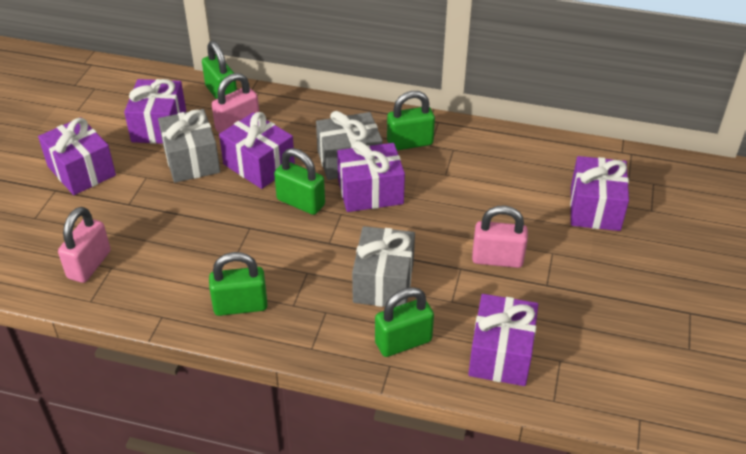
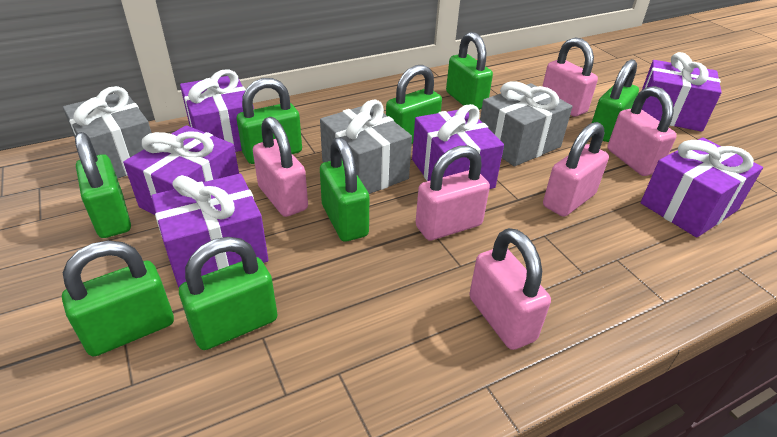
green padlock: [202,41,237,99] [209,252,268,316] [274,148,325,215] [375,287,434,357] [387,91,435,150] = 5 -> [62,241,174,356] [75,132,131,238] [179,237,278,350] [237,78,302,164] [320,137,369,242] [386,65,442,144] [446,32,493,110] [592,59,639,142] = 8
pink padlock: [58,207,111,283] [212,73,259,133] [472,205,528,268] = 3 -> [253,117,308,217] [416,145,490,240] [469,228,551,350] [542,37,598,117] [543,122,609,217] [608,86,677,176] = 6

